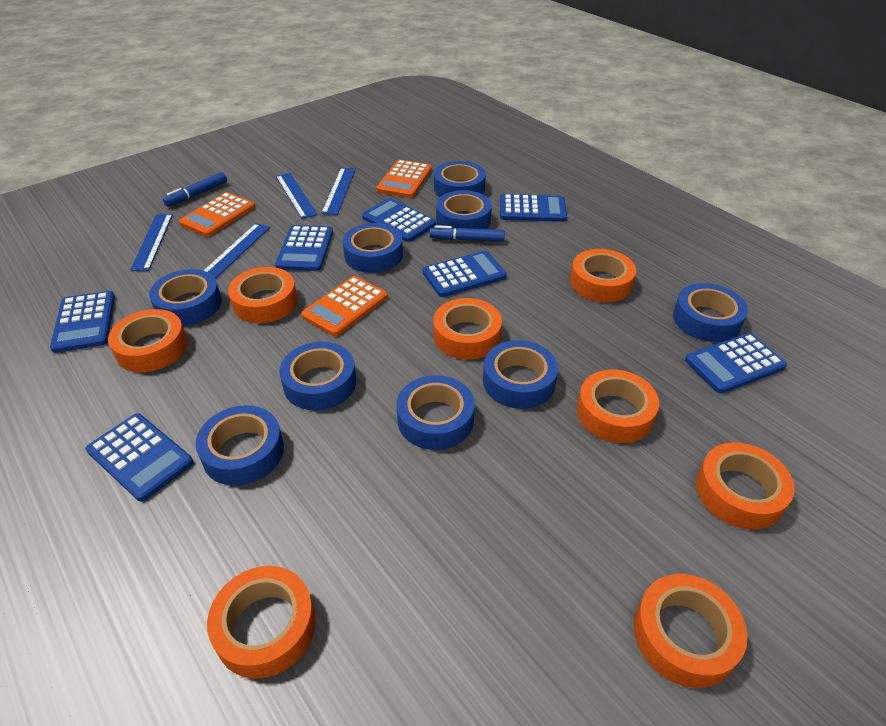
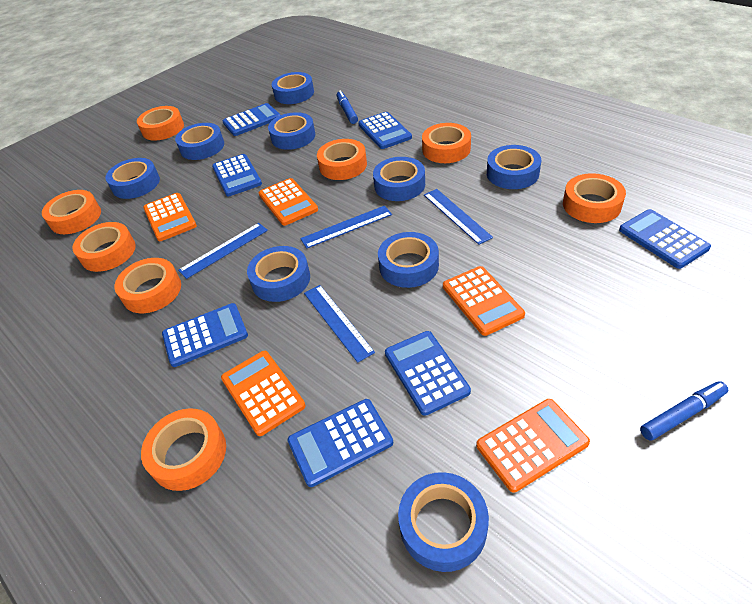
orange calculator: [179,192,255,237] [301,276,388,336] [376,160,432,198] = 3 -> [143,193,197,241] [221,351,306,436] [259,178,318,226] [443,266,525,336] [476,399,590,493] = 5

